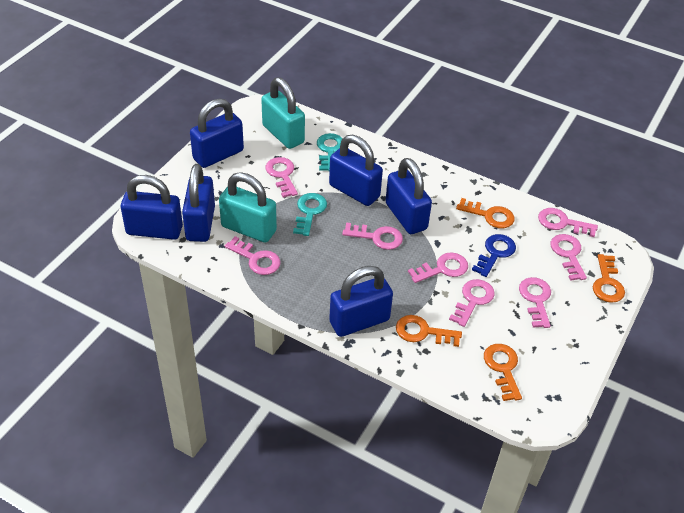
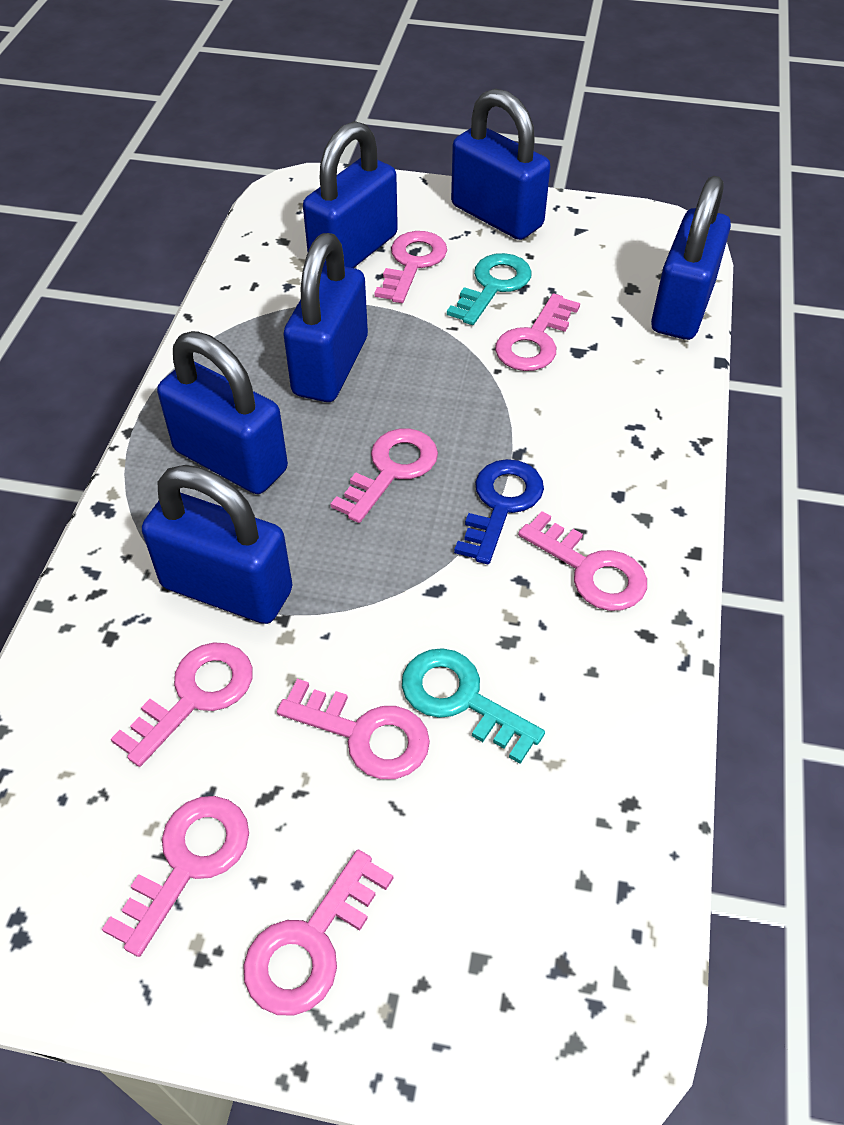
orange key: [396,315,462,347] [456,198,515,228] [484,344,522,401] [593,254,625,303] = 4 -> none = 0
turquoise padlock: [219,172,277,243] [261,77,305,149] = 2 -> none = 0

